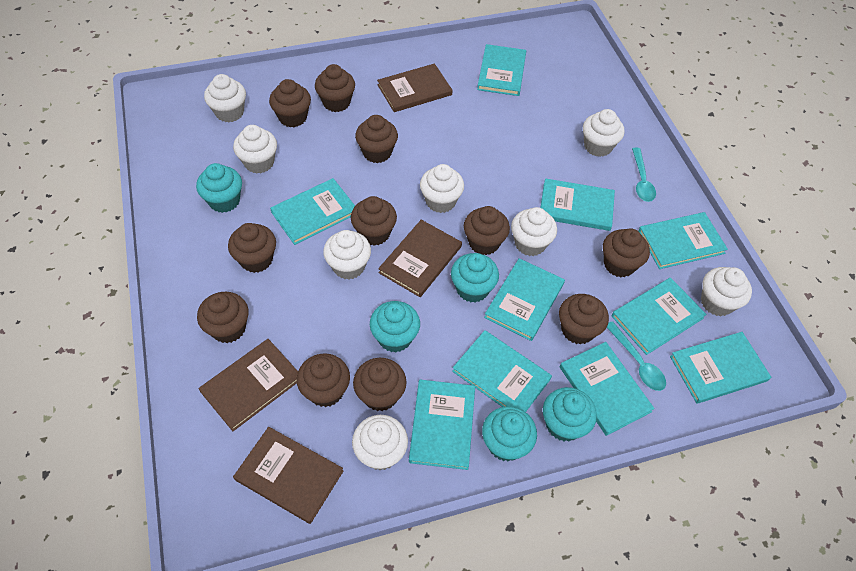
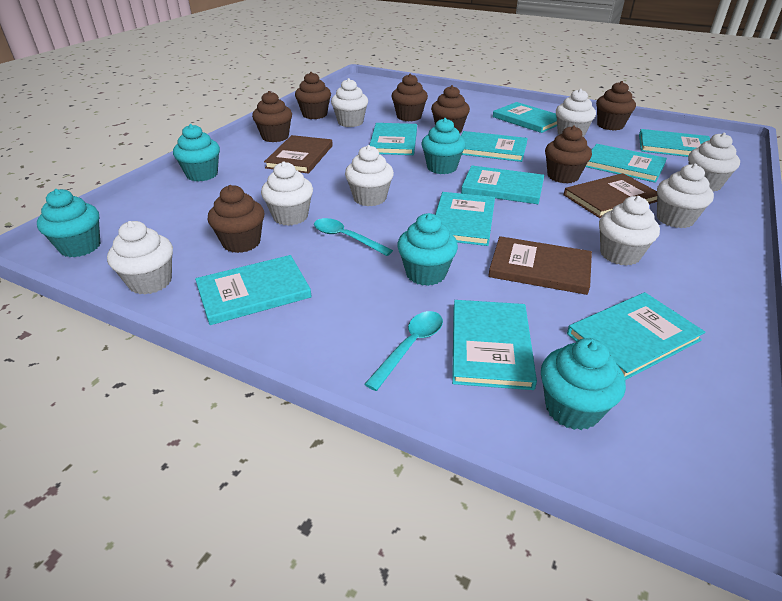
brown book: [199,339,298,431] [233,427,343,524] [377,64,452,112] [378,220,462,297] = 4 -> [264,135,333,174] [488,236,592,295] [564,173,657,218] = 3
brown cupcake: [197,292,249,343] [228,223,276,273] [269,79,311,127] [297,353,350,407] [315,64,355,112] [351,196,397,246] [353,358,407,411] [355,115,398,163] [464,206,510,255] [559,294,609,345] [603,228,650,277] = 11 -> [208,185,264,253] [252,91,292,142] [295,72,331,119] [391,73,428,121] [431,85,470,133] [545,125,592,183] [596,81,636,131] = 7

